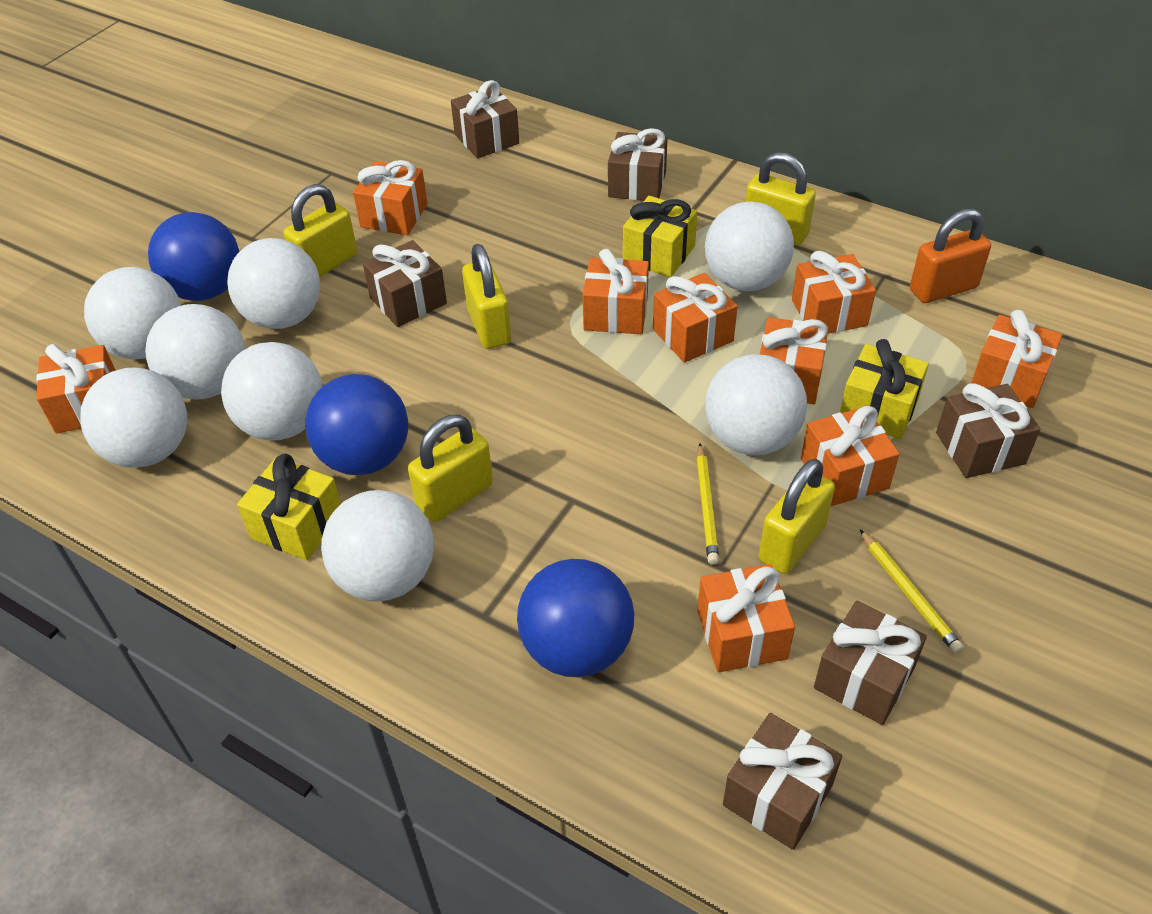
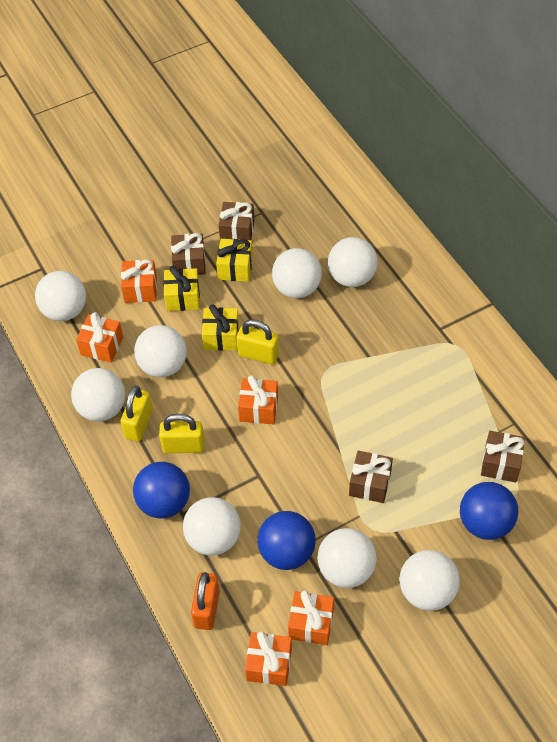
brown gift: [363,240,447,327] [451,80,519,158] [608,128,667,201] [723,713,842,850] [814,601,927,725] [936,383,1041,478] = 6 -> [171,233,206,275] [219,202,255,240] [349,451,393,503] [481,431,525,482] = 4
orange gift: [36,344,116,433] [353,160,428,235] [583,249,649,334] [653,273,738,363] [697,564,795,672] [760,317,829,404] [792,251,876,334] [801,406,900,506] [971,310,1062,408] = 9 -> [76,312,123,363] [121,259,157,303] [238,375,278,424] [245,631,292,686] [288,590,334,645] = 5
yellow padlock: [283,184,357,277] [408,414,493,522] [462,244,511,349] [746,152,816,245] [759,459,835,574] = 5 -> [121,386,153,441] [159,414,205,453] [236,319,279,364] = 3
yellow pencil: [696,443,719,565] [860,530,964,654] = 2 -> none = 0

